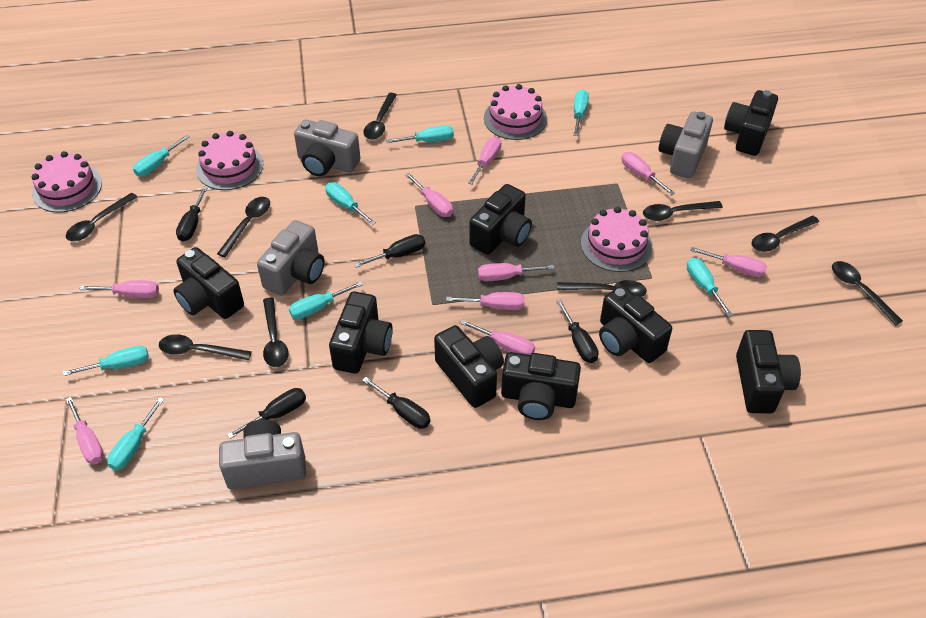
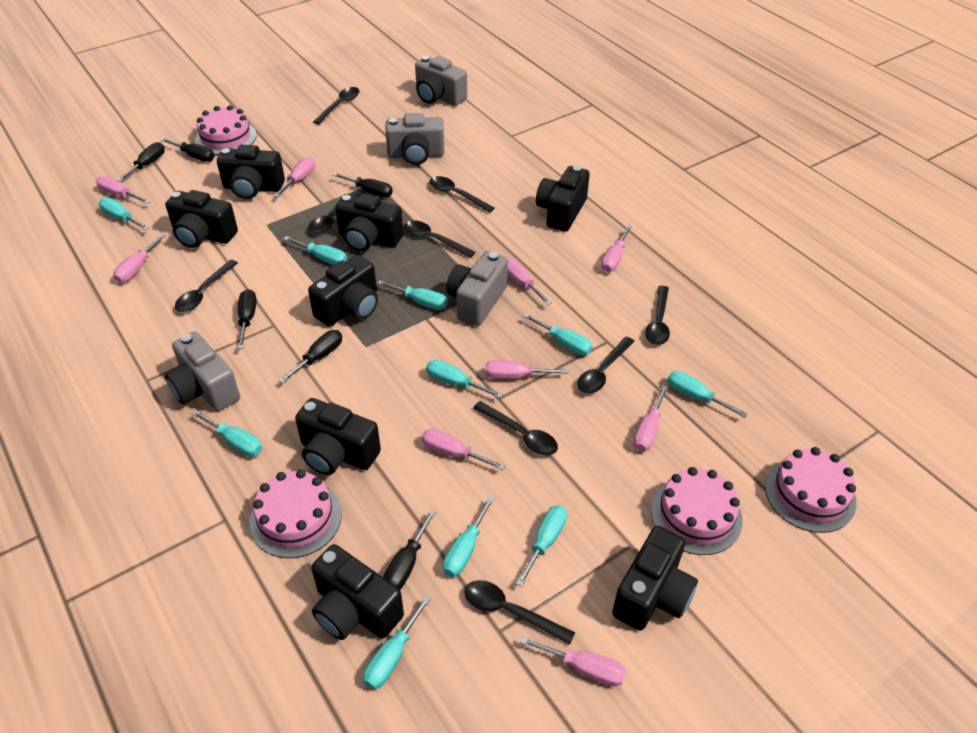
black screwdriver: [176,187,208,242] [227,388,306,439] [354,234,425,268] [362,377,430,429] [556,300,599,363] = 5 -> [117,142,165,182] [160,138,214,162] [238,289,257,349] [279,330,342,383] [332,173,393,197] [383,509,437,590] = 6
turquoise screwdriver: [63,346,149,376] [107,397,164,470] [133,135,190,176] [289,281,363,319] [325,182,376,225] [386,125,454,143] [573,90,589,136] [687,258,733,317] = 8 -> [99,198,149,230] [192,410,262,457] [284,236,347,265] [364,596,431,689] [377,280,448,310] [426,360,503,398] [443,496,495,577] [516,505,567,587] [523,313,593,355] [667,371,747,418] = 10

